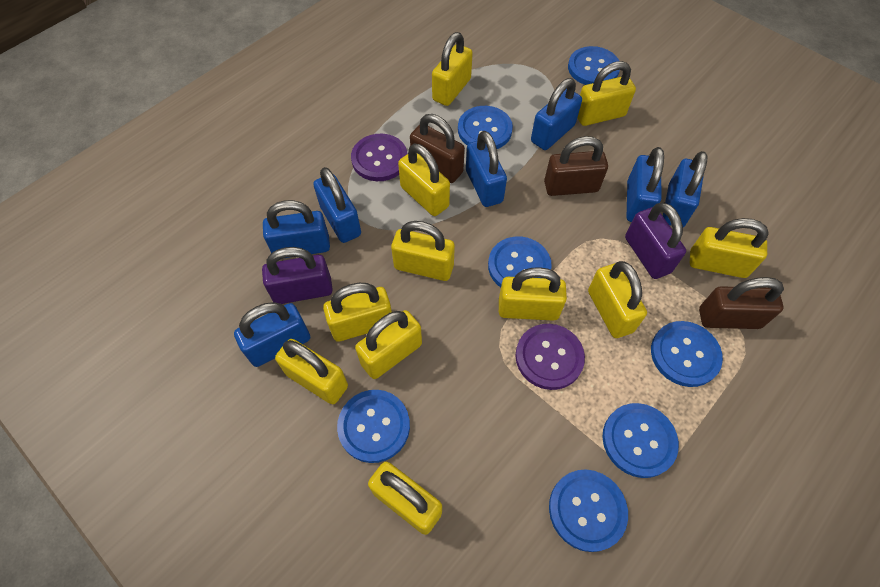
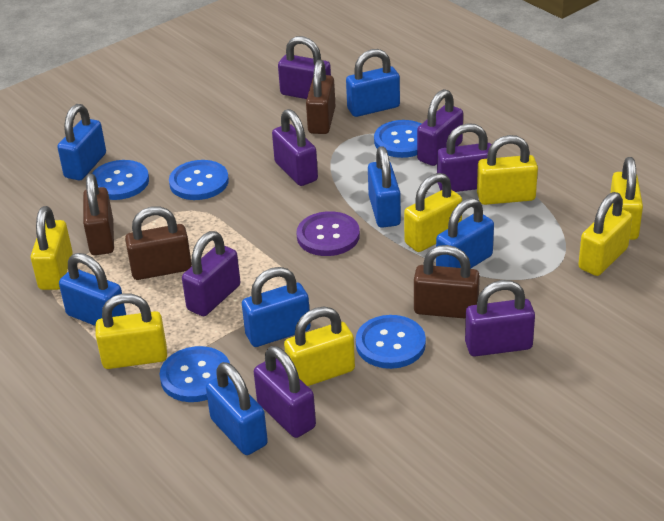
blue button: [337,390,410,463] [458,106,513,149] [488,236,552,287] [549,469,628,552] [568,46,620,85] [602,403,679,478] [651,321,723,387] = 7 -> [92,160,149,200] [159,346,230,402] [169,160,229,200] [356,315,426,369] [374,120,422,158] = 5
brown padlock: [410,114,465,183] [544,136,608,196] [699,277,784,329] = 3 -> [83,173,114,255] [125,206,192,280] [306,60,335,134] [414,245,480,319] = 4
purple button: [351,134,407,181] [515,324,585,390] = 2 -> [296,211,360,256] = 1
purple padlock: [262,247,333,304] [625,202,686,279] = 2 -> [182,231,241,316] [254,346,316,438] [272,109,318,186] [278,36,331,99] [417,89,463,166] [437,123,492,192] [465,280,535,356] = 7
yellow padlock: [275,339,348,404] [323,283,392,342] [355,310,422,379] [368,462,442,535] [391,221,455,281] [398,143,450,216] [432,32,473,106] [499,267,567,321] [577,61,636,126] [588,261,647,338] [690,218,769,278] = 11 -> [31,206,73,290] [95,293,167,369] [284,307,355,386] [404,173,462,252] [477,135,538,205] [578,192,632,276] [610,157,643,240] = 7

